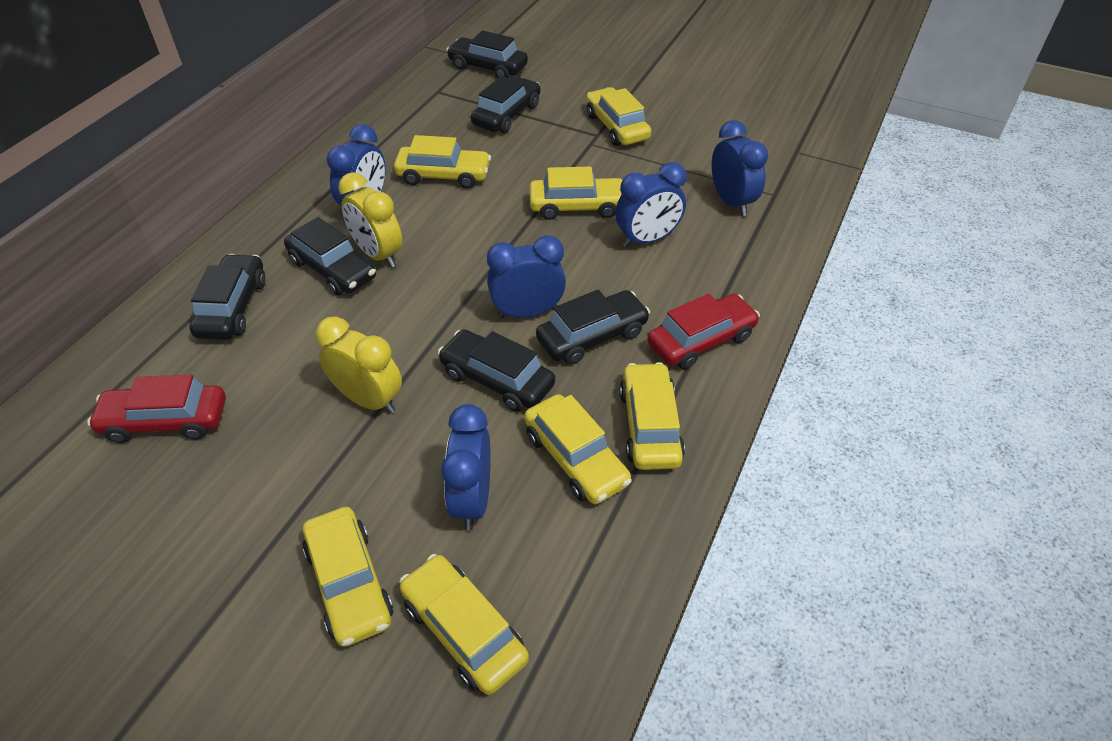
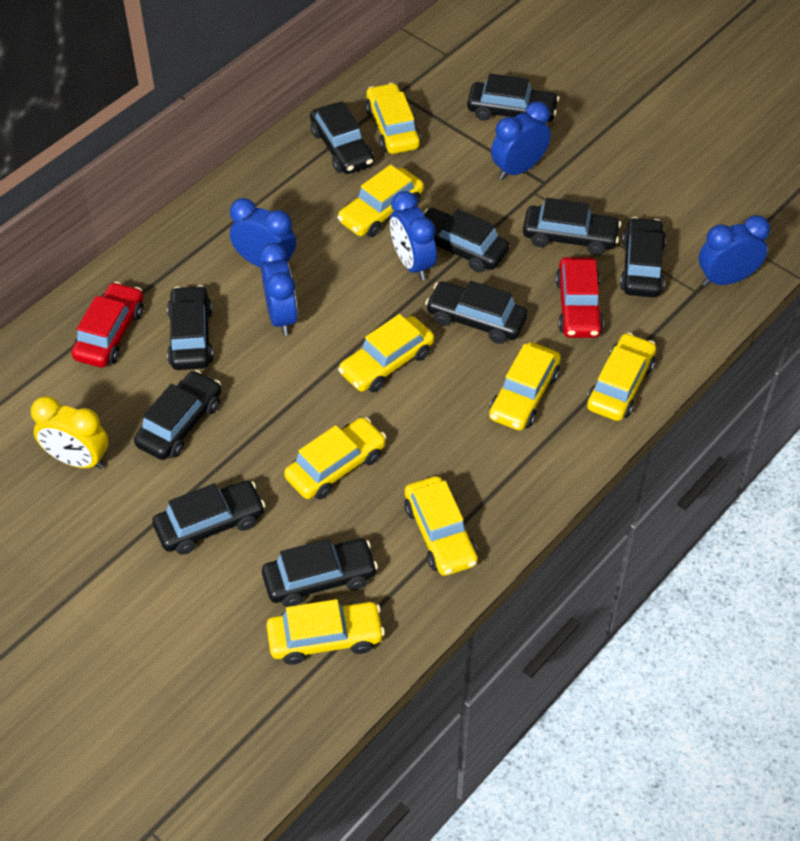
black car: [189,254,266,340] [284,217,376,295] [438,329,555,412] [446,30,528,78] [471,76,540,133] [536,290,650,365] = 6 -> [134,370,222,460] [152,480,265,554] [167,285,213,370] [262,539,378,607] [310,101,374,174] [424,208,509,273] [425,281,528,344] [467,73,560,122] [523,198,621,255] [620,217,666,297] = 10
yellow car: [303,507,393,647] [394,135,491,189] [399,554,529,695] [524,394,632,504] [529,167,622,220] [586,87,651,146] [619,362,685,470] = 7 -> [266,599,385,665] [284,417,387,500] [337,165,424,237] [338,314,434,392] [365,83,421,154] [404,476,478,576] [489,342,561,430] [587,332,656,421] = 8
yellow clock: [316,317,402,414] [338,172,402,268] = 2 -> [31,396,108,469] = 1

